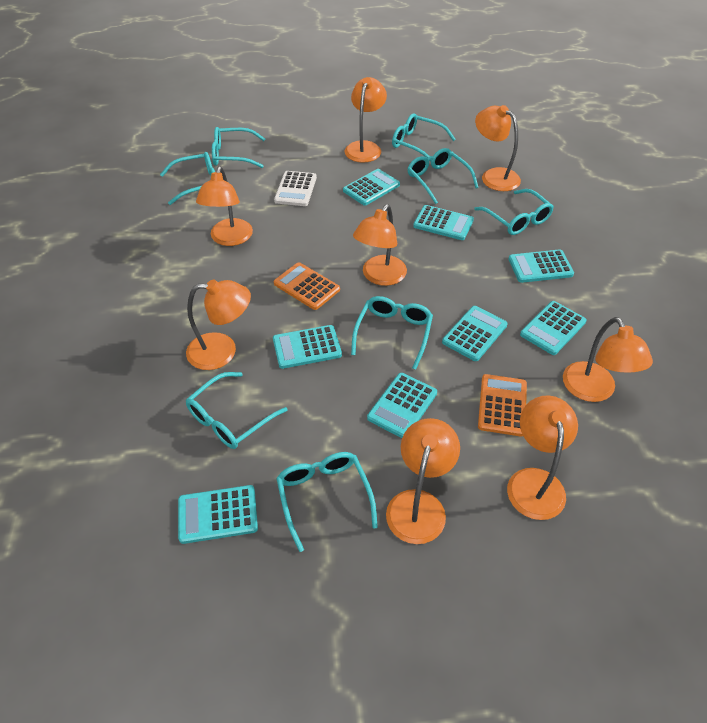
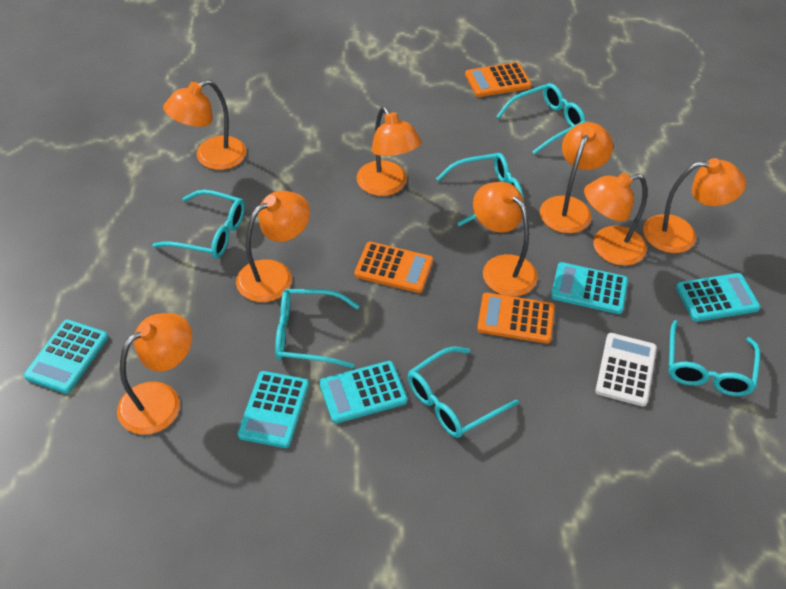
orange calculator: [274,262,340,310] [478,374,527,436] = 2 -> [354,242,433,293] [465,62,532,97] [477,292,555,344] = 3
turquoise calculator: [178,485,258,544] [273,325,342,369] [343,169,400,205] [367,373,437,438] [413,205,474,240] [442,306,508,361] [509,249,574,283] [520,301,587,355] = 8 -> [24,319,108,394] [237,371,309,448] [319,361,408,423] [551,262,628,314] [676,273,761,322] = 5
turquoise glasses: [160,152,215,205] [186,372,288,449] [212,127,265,168] [276,452,378,552] [351,296,433,370] [392,113,456,162] [407,148,479,204] [474,189,554,235] = 8 -> [152,190,245,259] [275,289,359,369] [408,347,519,438] [436,153,524,226] [496,83,586,155] [668,320,760,396] = 6

